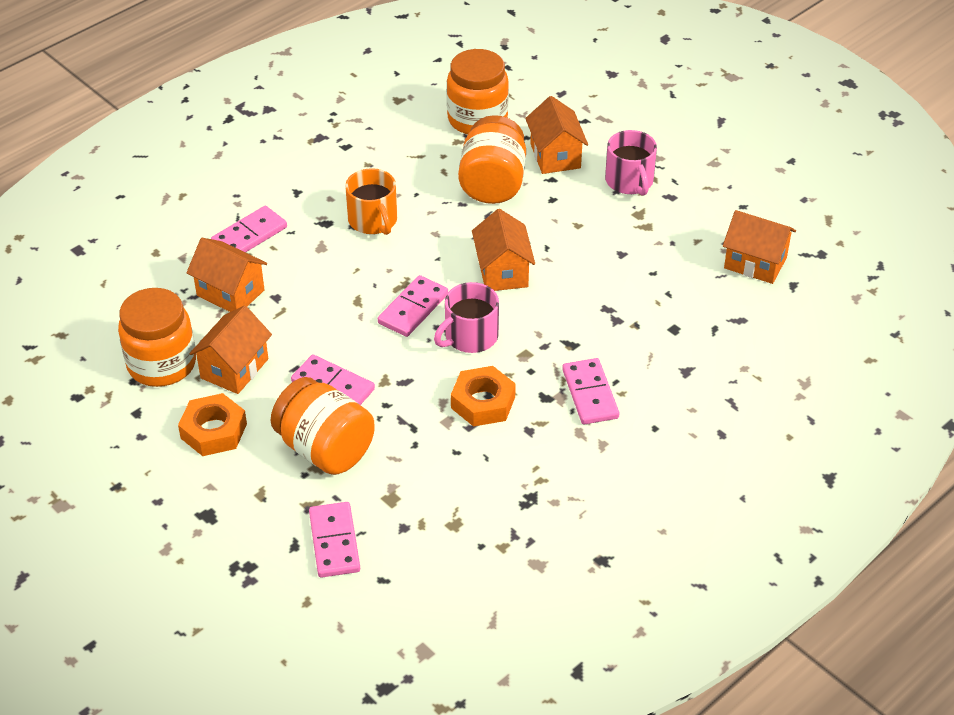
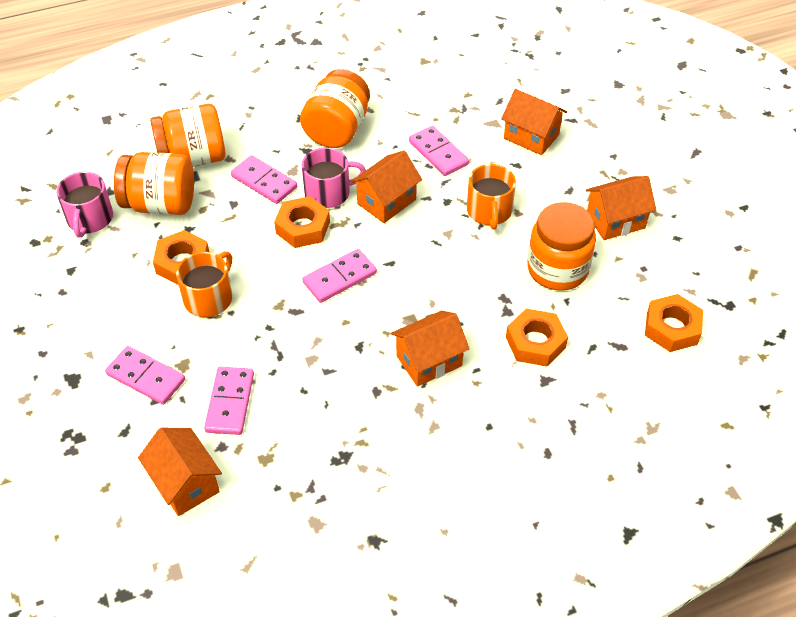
orange mug: [345,168,397,235] = 1 -> [176,251,232,317] [467,164,516,229] = 2
orange nut: [178,393,247,456] [451,366,516,427] = 2 -> [153,230,209,285] [274,196,330,248] [506,308,568,366] [645,294,703,352] = 4

